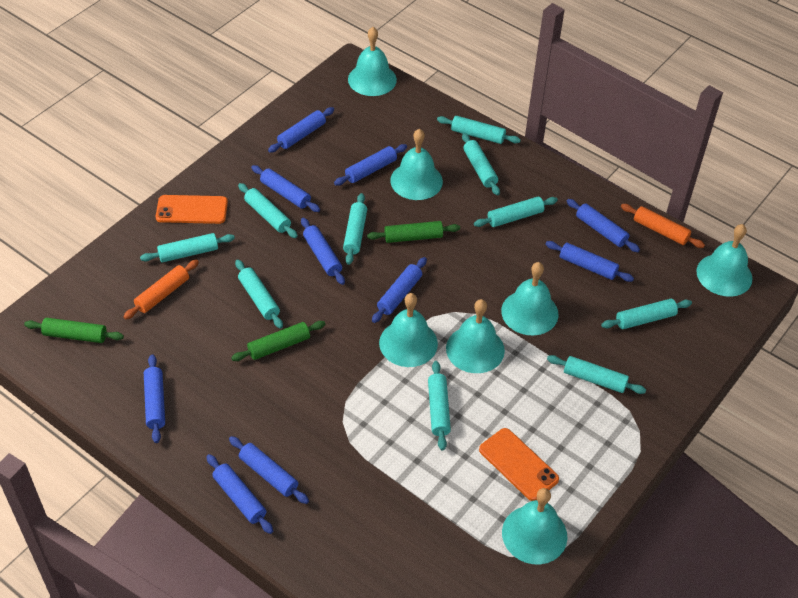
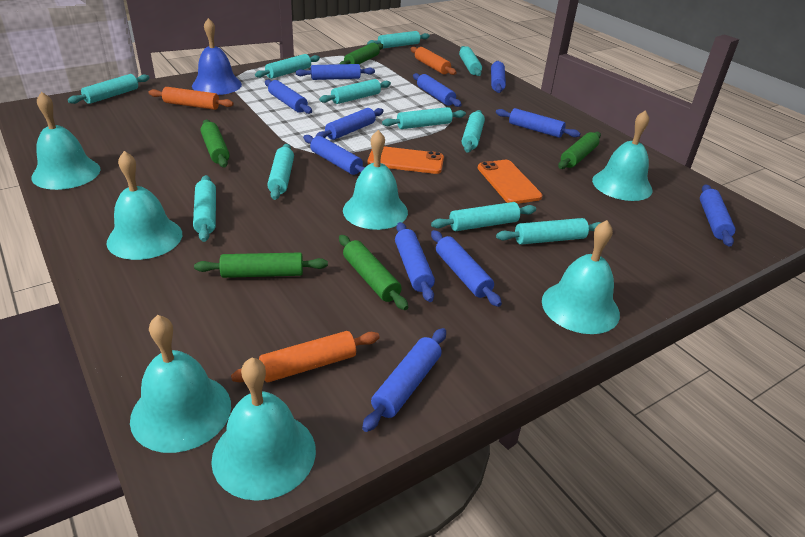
blue bell: none = 0 -> [192,18,242,95] = 1
blue rolling pin: [144,354,165,443] [206,454,273,534] [229,436,309,504] [251,165,320,212] [268,107,334,153] [301,218,345,285] [334,144,407,185] [372,257,427,323] [545,241,634,282] [566,199,640,252] = 10 -> [265,80,312,114] [296,64,375,80] [303,135,365,175] [315,108,383,140] [362,328,446,432] [395,222,435,302] [413,73,462,107] [431,230,502,307] [491,61,506,93] [496,108,581,138] [700,184,735,247] = 11
green rolling pin: [24,318,124,343] [231,321,325,361] [367,221,460,243] = 3 -> [194,252,328,278] [200,120,230,167] [339,235,408,310] [340,43,383,64] [558,132,601,169] = 5
orange rolling pin: [123,260,199,320] [621,204,705,248] = 2 -> [149,87,234,110] [231,331,380,382] [410,47,456,75] = 3
turquoise rolling pin: [140,233,235,262] [235,260,283,329] [238,183,298,238] [343,193,367,265] [428,361,451,451] [437,116,521,144] [462,133,500,196] [474,197,558,227] [547,355,646,394] [601,299,692,329] = 10 -> [68,74,150,104] [193,175,216,242] [255,54,320,79] [267,144,294,200] [319,79,391,104] [367,31,430,49] [382,107,466,129] [431,202,536,231] [459,46,482,76] [462,110,485,153] [496,218,601,245] = 11

